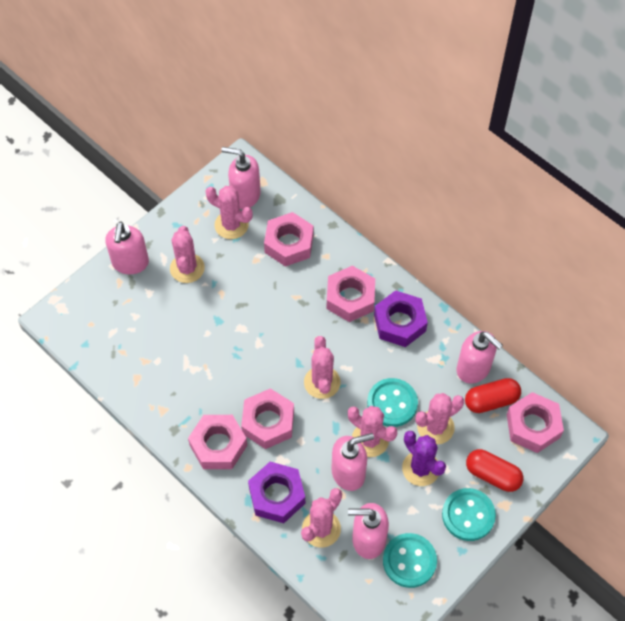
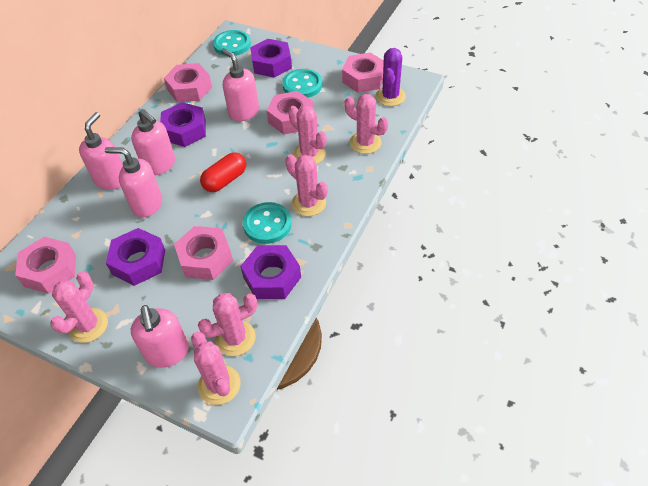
purple nut: [248,462,305,523] [374,290,428,347] = 2 -> [106,228,165,286] [160,102,206,147] [240,245,301,299] [250,39,292,78] = 4
red capsule: [465,378,521,413] [466,449,523,492] = 2 -> [200,152,246,192] = 1

